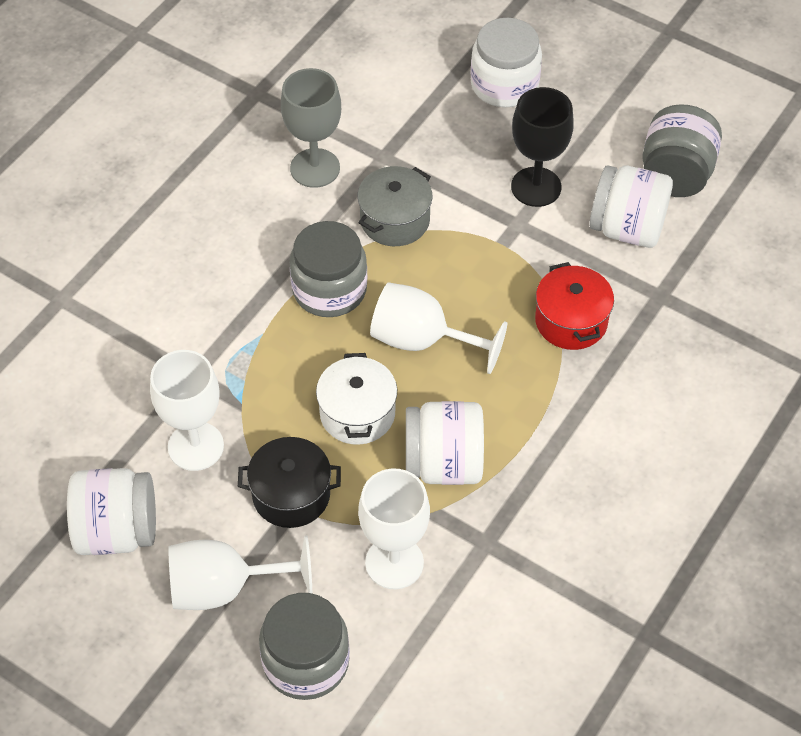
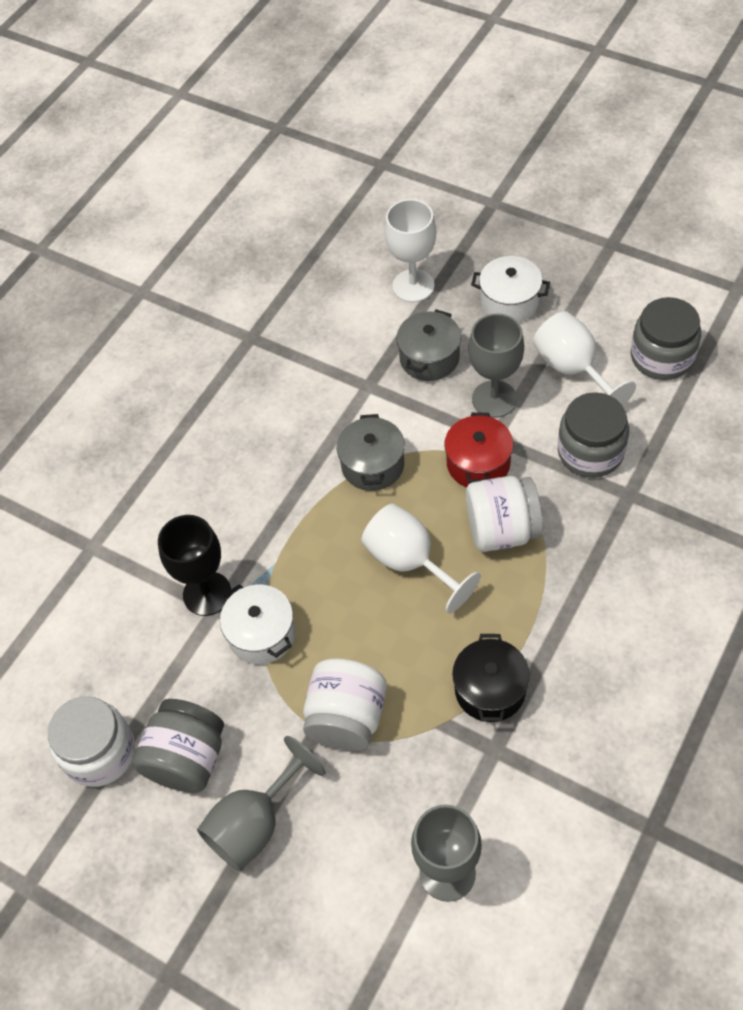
grey goblet: [281,68,341,188] = 1 -> [197,736,326,871] [411,805,482,902] [468,313,524,418] = 3
grey pot: [358,166,432,246] = 1 -> [337,414,405,491] [396,309,461,381] = 2
white goblet: [150,350,224,471] [168,535,312,610] [358,469,430,589] [370,282,507,374] = 4 -> [361,504,481,613] [385,199,436,302] [533,311,636,406] = 3
white jar: [67,468,156,555] [406,401,484,485] [470,18,542,107] [589,165,673,248] = 4 -> [48,696,135,787] [303,658,387,751] [466,476,543,552] = 3
white pot: [316,353,397,445] = 1 -> [220,584,296,664] [471,256,550,323] = 2

